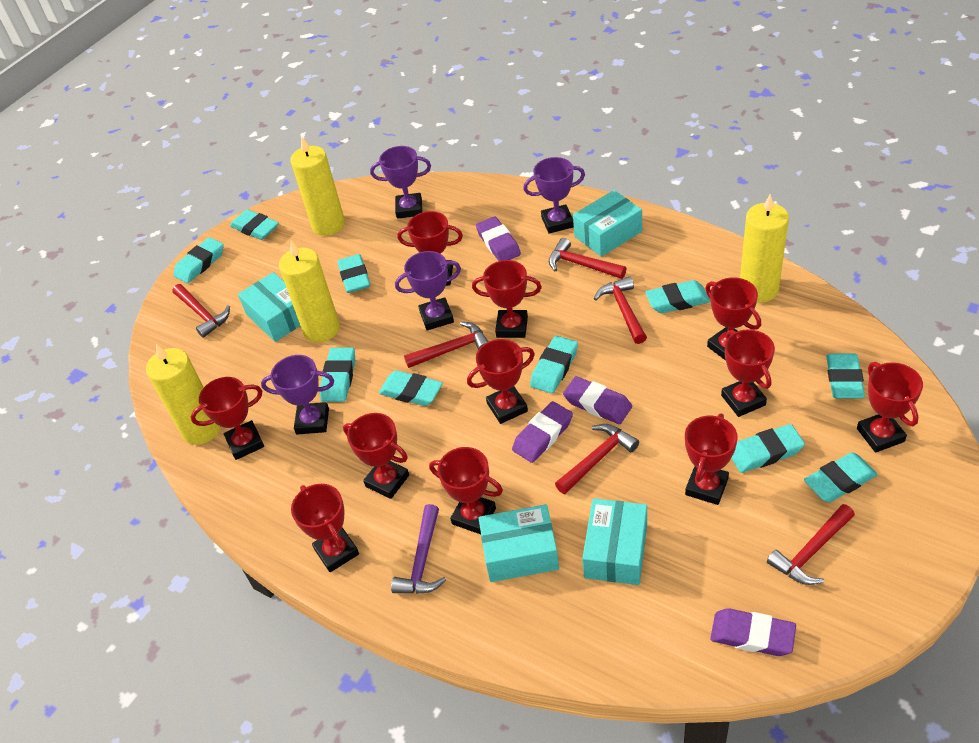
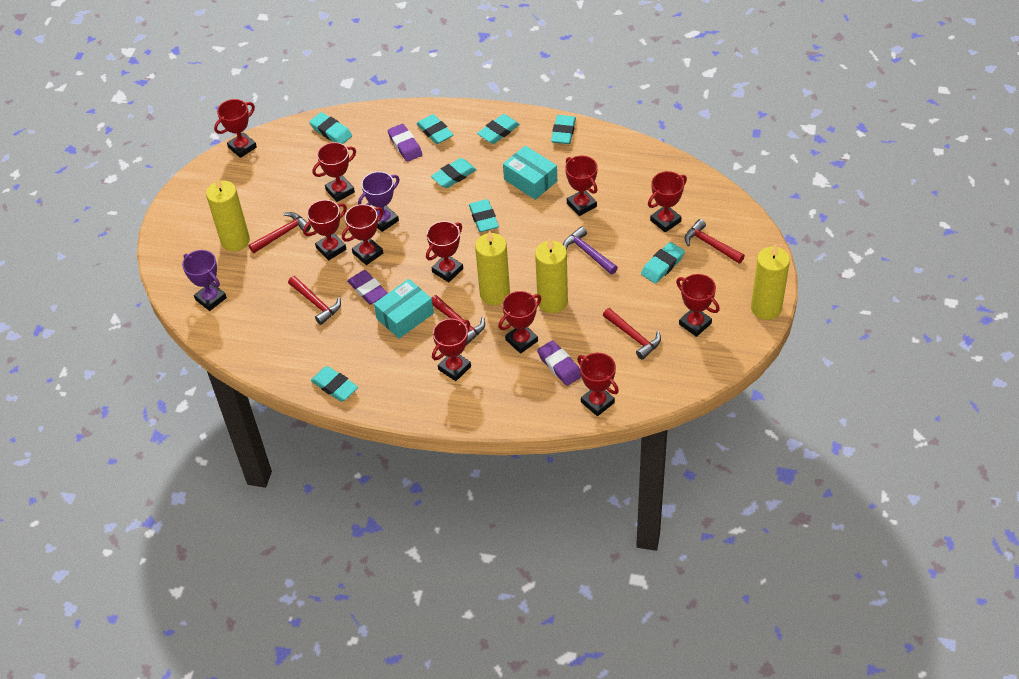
purple eraser: [476,216,521,261] [512,401,573,463] [563,376,632,424] [710,608,796,656] = 4 -> [347,270,388,305] [388,124,422,162] [537,340,581,386] = 3
purple trophy: [261,355,334,435] [370,146,431,219] [395,251,461,330] [523,157,585,234] = 4 -> [182,250,227,311] [358,172,400,232] = 2
red hammer: [172,284,230,338] [404,322,489,368] [549,238,626,279] [555,424,639,494] [594,276,647,344] [767,504,855,585] = 6 -> [249,212,311,253] [288,276,341,325] [432,295,485,345] [603,308,661,360] [685,219,745,263] = 5
turquoise box: [238,272,300,342] [479,504,559,582] [573,190,642,257] [582,498,647,585] = 4 -> [374,279,434,339] [503,146,557,200] = 2
turquoise eraser: [173,237,224,283] [230,209,279,240] [320,348,355,402] [337,254,370,293] [379,370,443,406] [530,336,578,394] [645,280,710,313] [731,424,805,473] [804,453,878,502] [826,353,865,398] = 10 -> [309,112,352,144] [311,366,358,401] [416,114,454,144] [431,158,477,188] [469,199,499,232] [477,114,520,144] [551,115,576,144] [641,242,685,283] = 8

